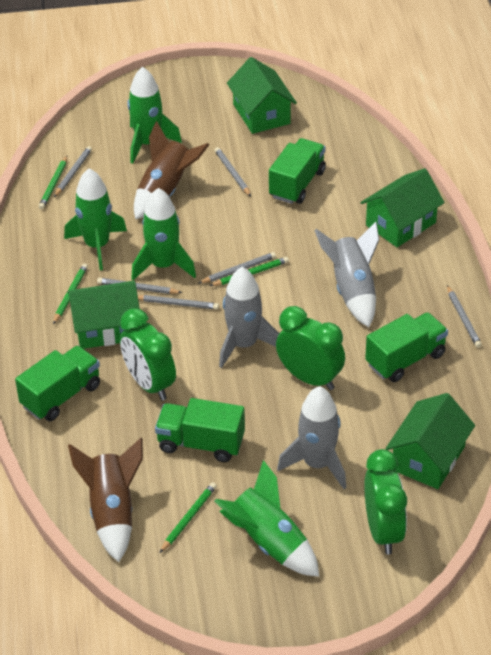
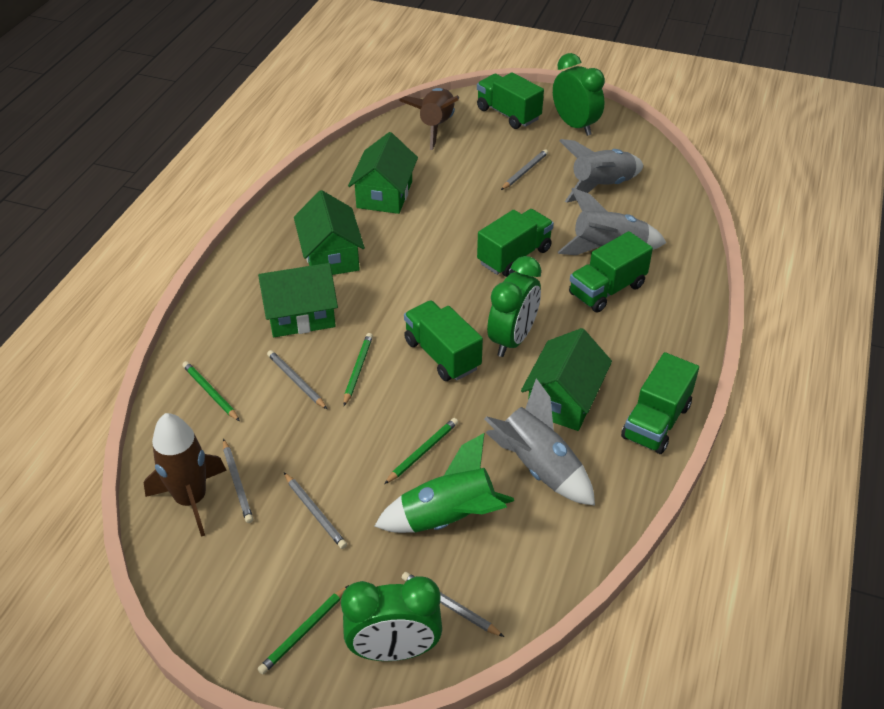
green rocket: [64,168,127,270] [127,67,182,164] [131,188,196,280] [214,460,319,577] = 4 -> [375,433,514,533] = 1
green truck: [15,346,100,421] [155,398,245,462] [269,138,326,204] [365,312,448,382] = 4 -> [404,301,483,381] [477,72,544,129] [477,209,554,277] [569,231,653,313] [621,352,699,454] = 5
grey pencil: [54,146,92,197] [97,278,182,294] [138,295,219,309] [199,252,276,283] [215,147,251,196] [447,285,482,348] = 6 -> [223,439,253,523] [267,350,327,409] [284,472,347,549] [402,572,504,637] [501,149,548,190] = 5

